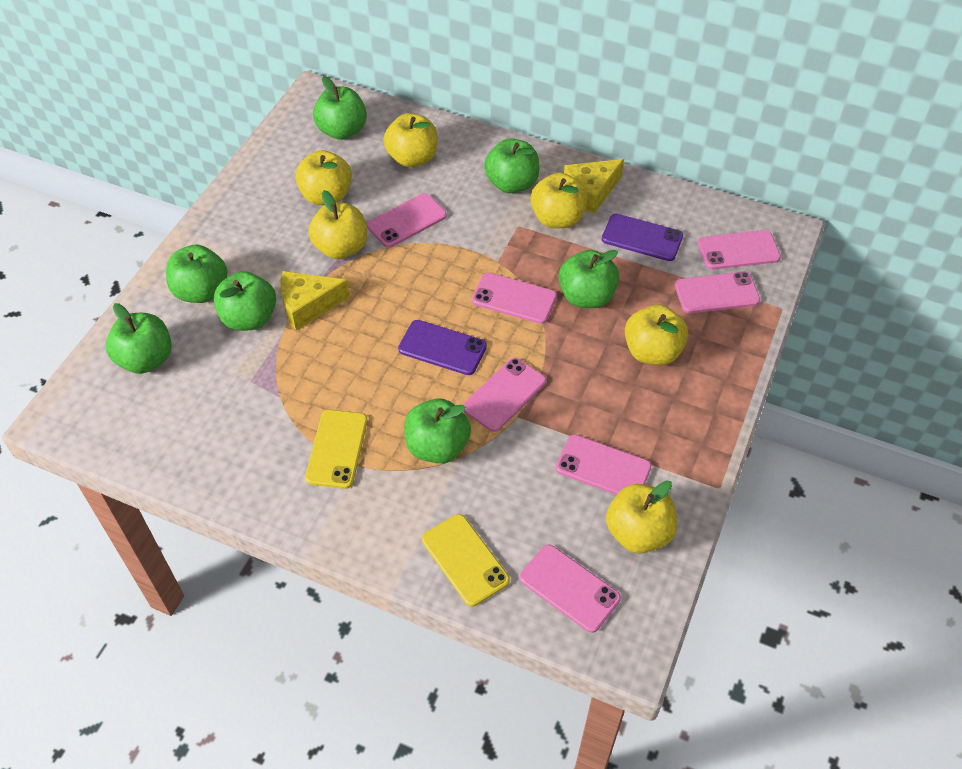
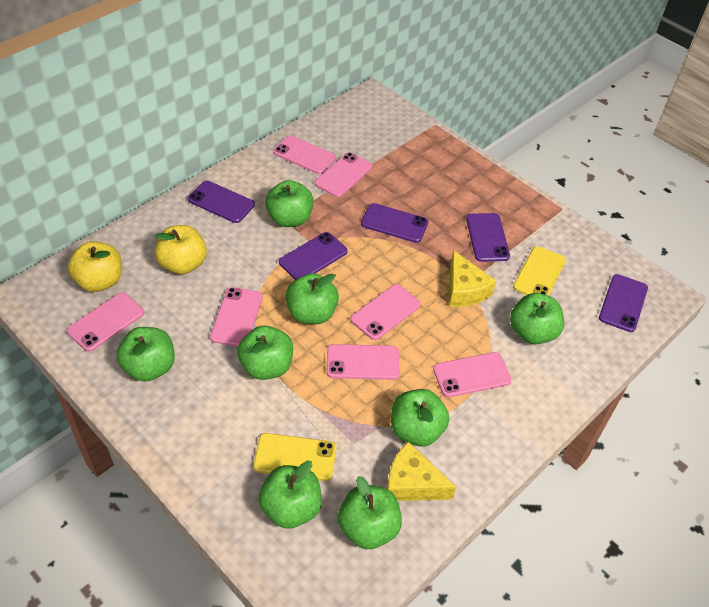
green apple: [106,303,172,374] [166,245,228,303] [213,271,276,331] [313,76,367,140] [404,398,471,463] [484,138,539,193] [559,250,619,308] = 7 -> [117,327,175,382] [237,326,293,380] [258,461,322,529] [265,180,314,227] [286,273,339,324] [338,476,402,549] [391,389,449,447] [510,293,564,344] = 8
purple phone: [398,320,487,375] [602,214,683,261] = 2 -> [188,181,255,223] [279,232,348,280] [361,203,429,243] [466,213,510,262] [599,274,648,332] = 5
yellow apple: [295,150,352,205] [309,190,367,259] [383,113,438,167] [531,173,588,228] [606,480,677,553] [625,304,688,365] = 6 -> [68,241,122,292] [155,225,207,274] = 2

